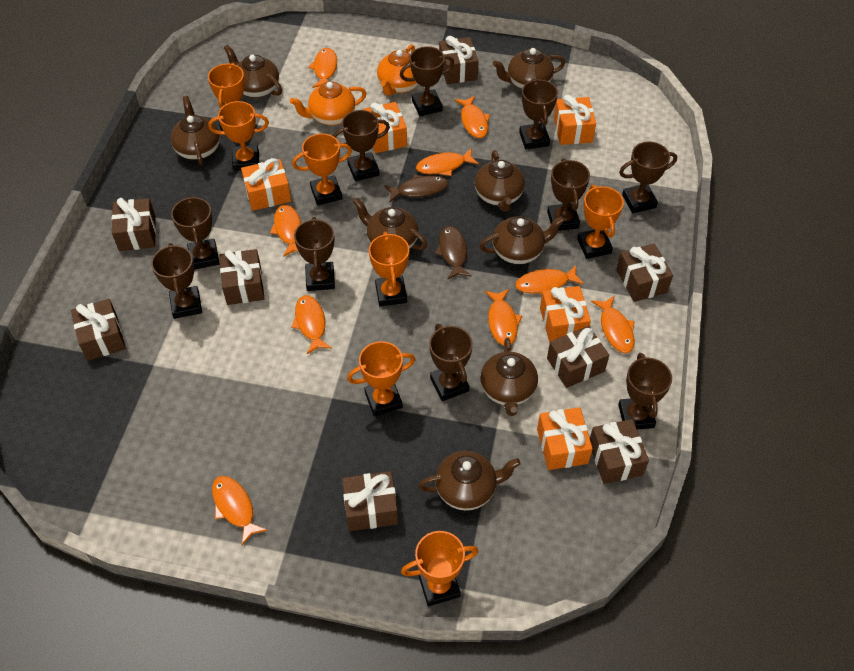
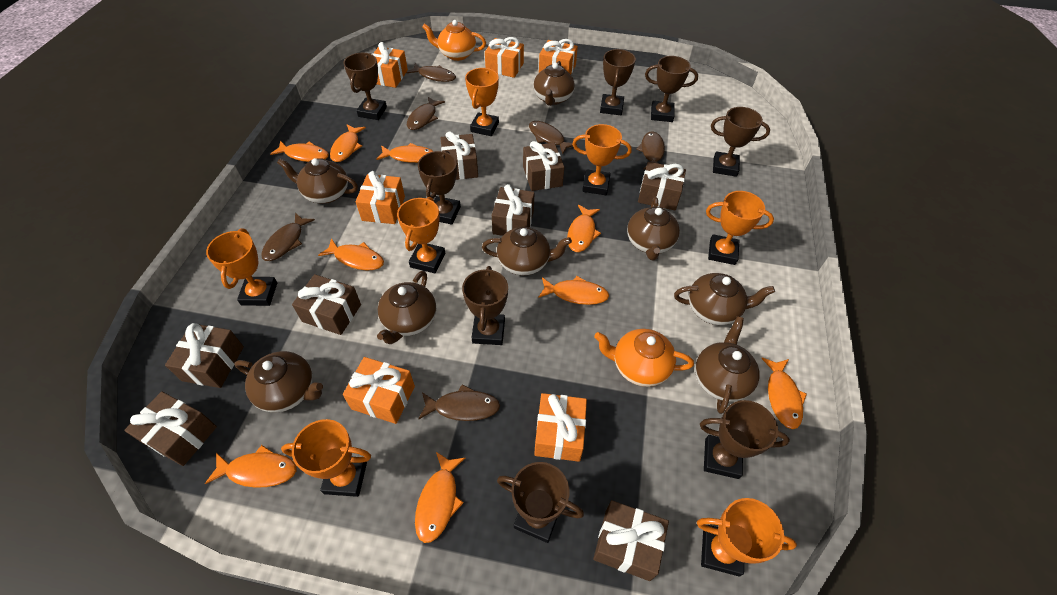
brown fish: [384,174,448,202] [435,226,472,279] = 2 -> [261,213,315,261] [406,63,456,82] [407,97,445,130] [419,384,500,421] [529,121,577,154] [636,131,665,169] = 6
brown trophy: [151,243,202,319] [171,195,220,270] [294,217,335,291] [333,110,390,182] [400,46,454,116] [429,324,473,401] [519,79,558,149] [547,158,590,231] [618,353,672,430] [619,141,677,213] = 10 -> [343,53,387,120] [418,151,461,225] [462,266,508,345] [497,462,584,543] [600,49,636,115] [645,56,698,122] [700,400,790,479] [711,107,770,177] = 8
orange gift: [241,158,291,211] [364,102,407,153] [537,407,593,470] [540,286,591,343] [554,95,596,145] = 5 -> [343,357,415,424] [356,171,405,224] [372,42,408,88] [485,37,524,78] [534,393,587,462] [539,39,578,74] = 6

